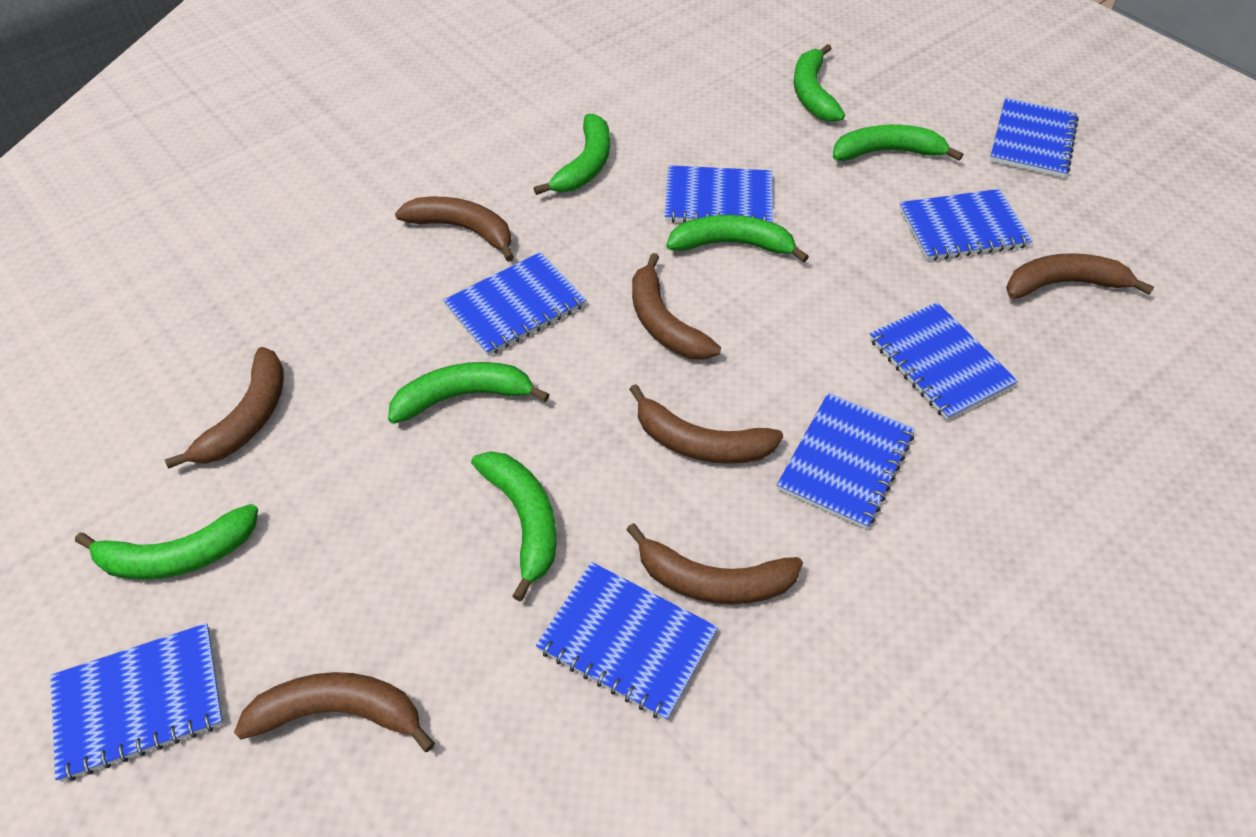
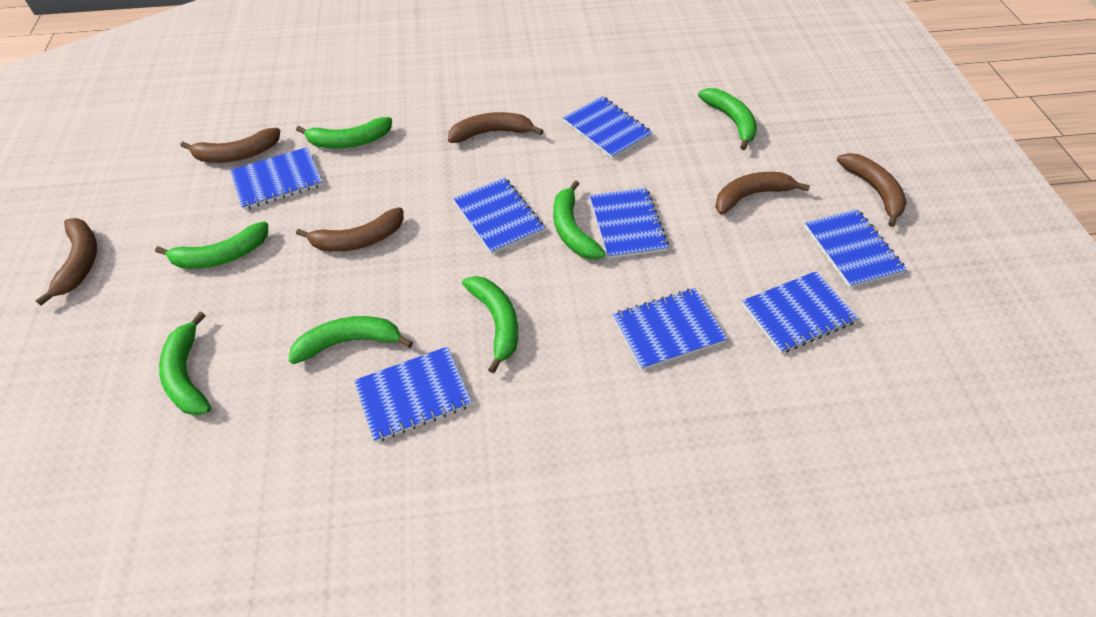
brown banana: [165,347,284,468] [234,672,435,752] [395,197,514,262] [626,523,803,605] [629,384,783,464] [632,253,721,360] [1006,253,1154,299] = 7 -> [35,218,97,306] [180,128,280,163] [296,207,403,252] [448,112,543,143] [715,172,810,215] [837,153,907,227] = 6

